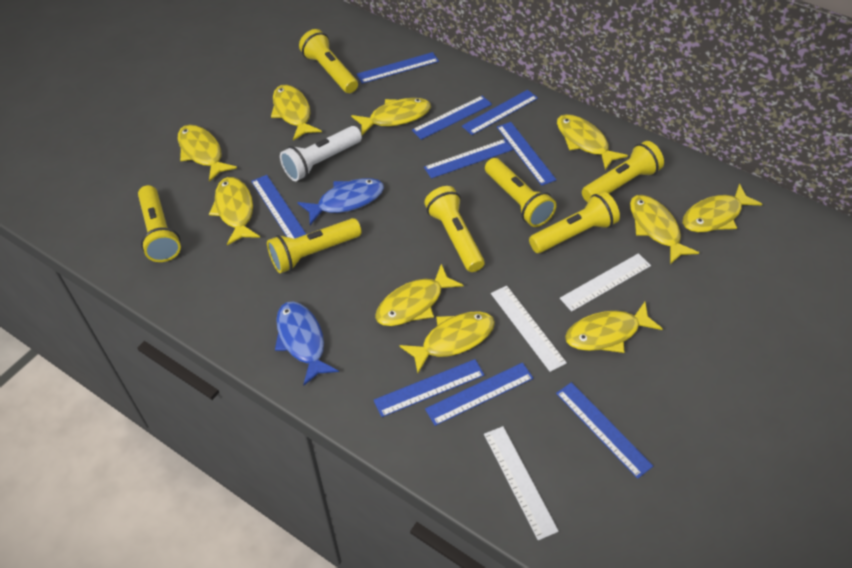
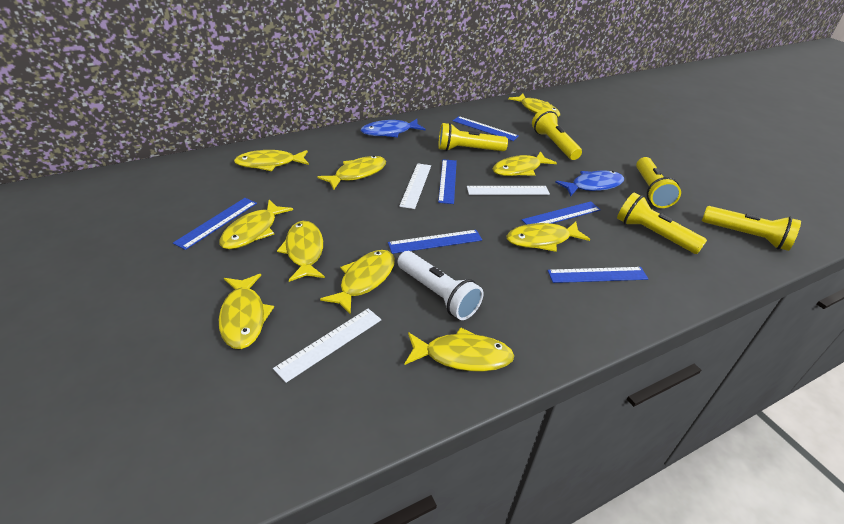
blue ruler: [251,175,306,239] [356,52,439,84] [374,359,484,417] [412,96,492,140] [424,139,513,179] [425,363,533,426] [462,90,538,135] [497,122,556,186] [556,382,653,479] = 9 -> [173,198,257,250] [388,230,482,254] [438,159,457,204] [453,116,519,141] [522,201,601,225] [548,267,648,283] = 6
yellow flashlight: [138,185,181,262] [267,218,361,273] [299,29,358,93] [424,186,485,272] [485,158,556,227] [529,192,620,253] [582,141,664,202] = 7 -> [438,123,508,151] [532,109,582,160] [617,192,707,254] [636,157,681,208] [702,206,801,251] = 5

